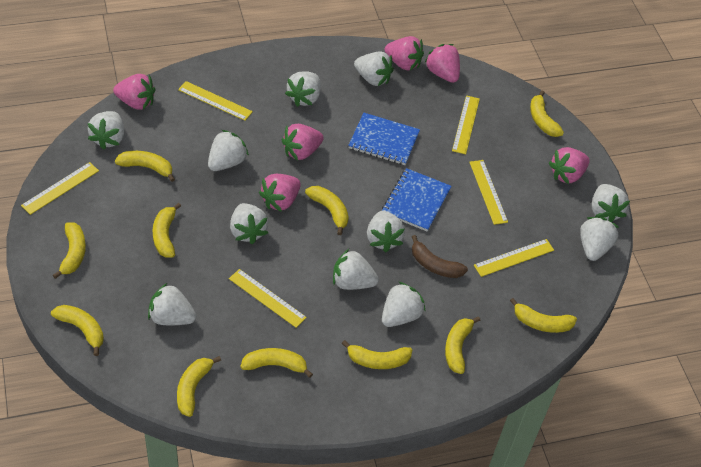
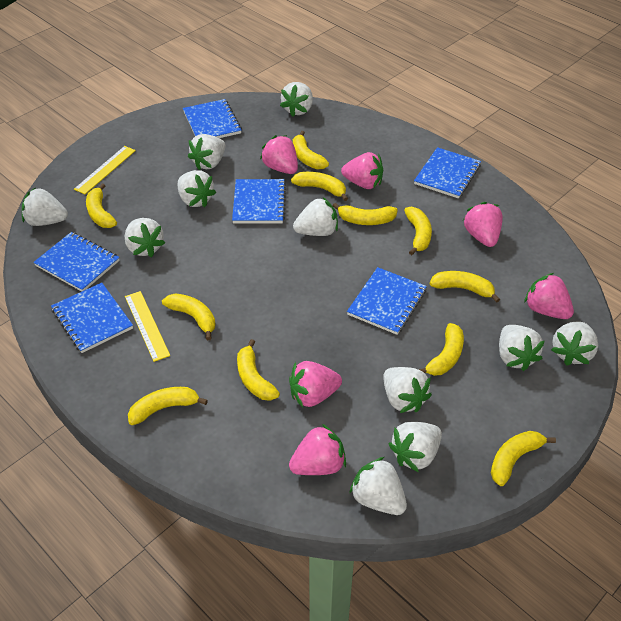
blue notebook: [348,113,420,165] [382,168,452,232] = 2 -> [33,232,120,292] [51,283,133,353] [183,99,242,138] [232,179,286,223] [347,267,427,335] [414,147,481,199] = 6
brown banana: [412,235,468,278] = 1 -> none = 0
yellow ruler: [21,162,99,215] [178,81,253,121] [229,269,307,328] [452,95,480,154] [469,160,508,225] [474,239,554,277] = 6 -> [74,146,136,194] [125,291,170,362] = 2

